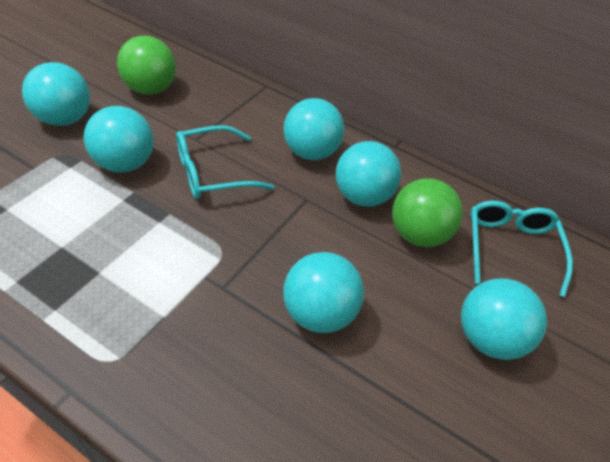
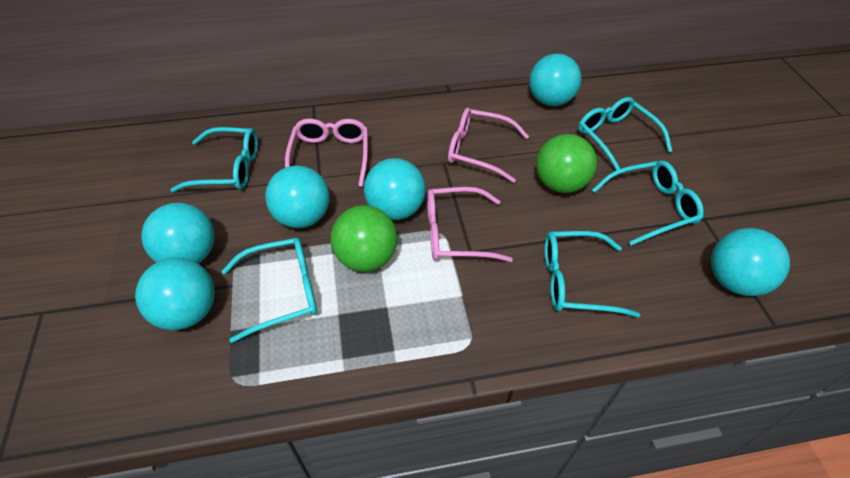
pink glasses: none = 0 -> [285,118,368,187] [427,187,513,262] [448,108,529,183] = 3
turquoise glasses: [176,125,274,199] [470,201,573,297] = 2 -> [170,127,258,192] [222,238,317,343] [544,231,640,318] [578,97,672,170] [592,161,704,246] = 5

